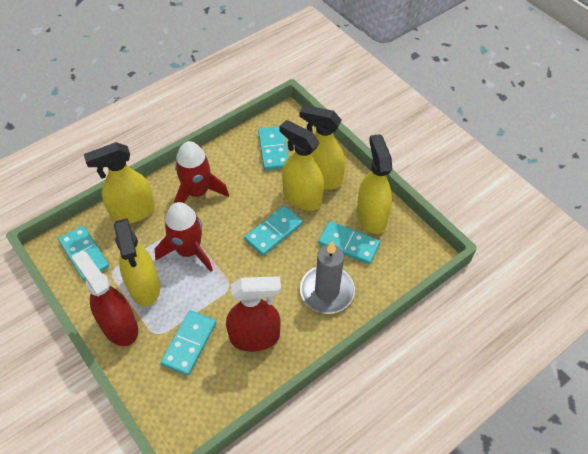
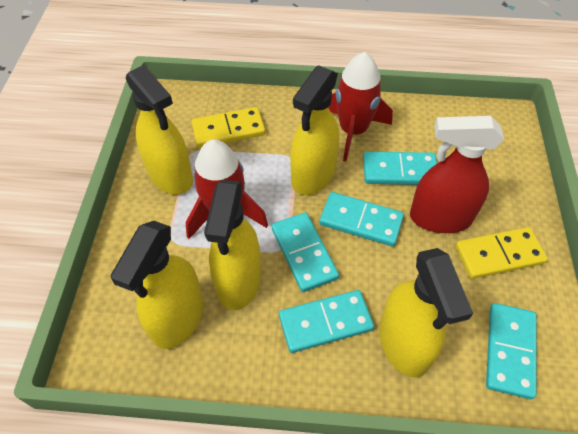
grey candle: [300,241,355,314] = 1 -> none = 0
red spray bottle: [72,251,138,346] [226,276,281,352] = 2 -> [410,116,504,233] = 1
yellow domino: none = 0 -> [192,107,265,148] [455,227,548,279] = 2

